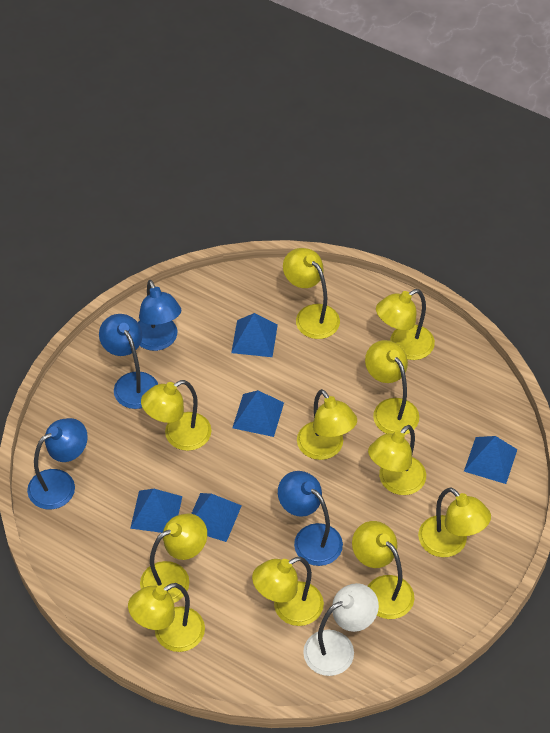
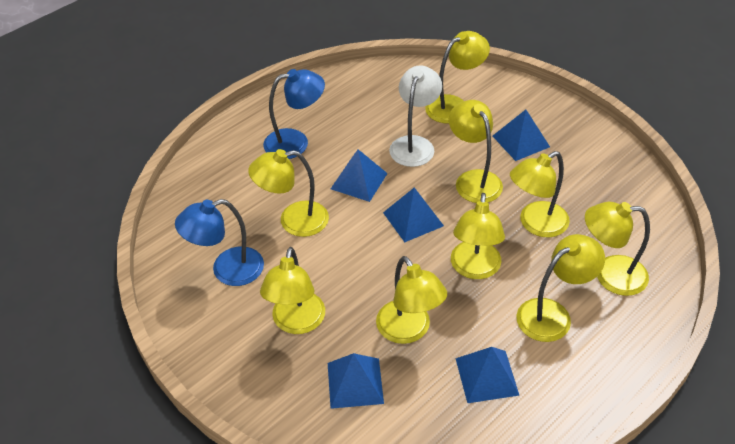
blue lamp: [27,418,88,509] [99,314,158,409] [138,280,181,351] [278,471,343,566] = 4 -> [175,199,264,286] [263,69,325,159] = 2
yellow lamp: [128,583,205,652] [140,513,207,603] [141,380,212,451] [252,557,324,626] [283,248,340,339] [297,389,357,460] [352,521,414,619] [365,340,419,435] [368,425,426,495] [376,289,435,360] [418,487,491,557] = 11 -> [248,149,329,237] [260,247,325,334] [376,256,447,344] [425,31,490,123] [449,100,503,203] [451,193,505,279] [510,151,570,237] [517,234,605,342] [585,202,650,296] = 9

